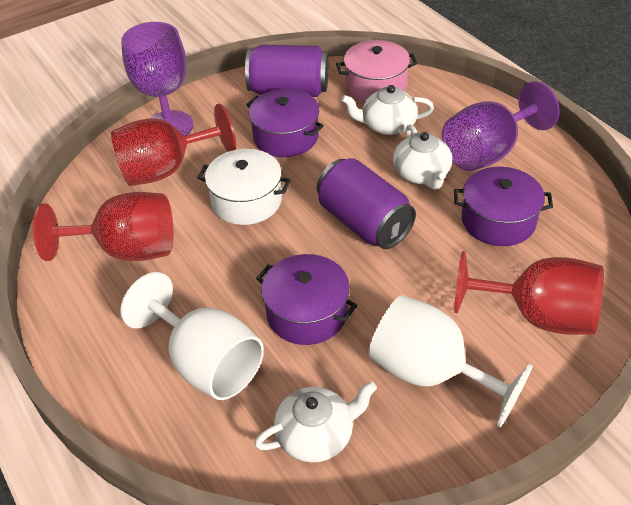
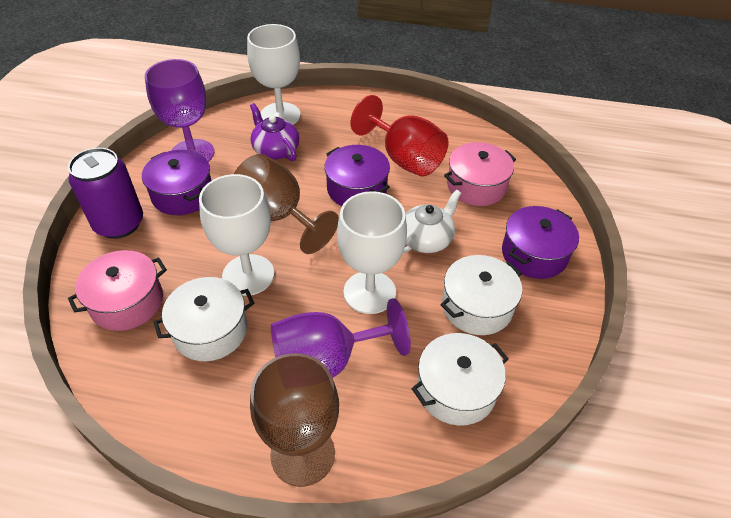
brown goblet: none = 0 -> [234,154,339,254] [250,353,339,487] = 2
pink pot: [336,40,418,102] = 1 -> [68,250,167,331] [444,142,516,206] = 2
purple can: [245,44,328,97] [317,158,416,249] = 2 -> [68,148,143,239] = 1
purple teapot: none = 0 -> [250,103,299,161] = 1
red goblet: [33,192,173,261] [111,103,236,186] [454,251,604,335] = 3 -> [350,95,449,177] = 1
white goblet: [120,272,264,400] [368,295,533,427] = 2 -> [199,174,274,296] [247,24,301,125] [337,191,407,314] = 3
white pot: [197,149,291,225] = 1 -> [153,277,254,361] [411,333,509,426] [441,255,522,335] = 3
white teapot: [254,381,377,463] [341,85,434,135] [393,124,452,190] = 3 -> [403,190,461,254] = 1

